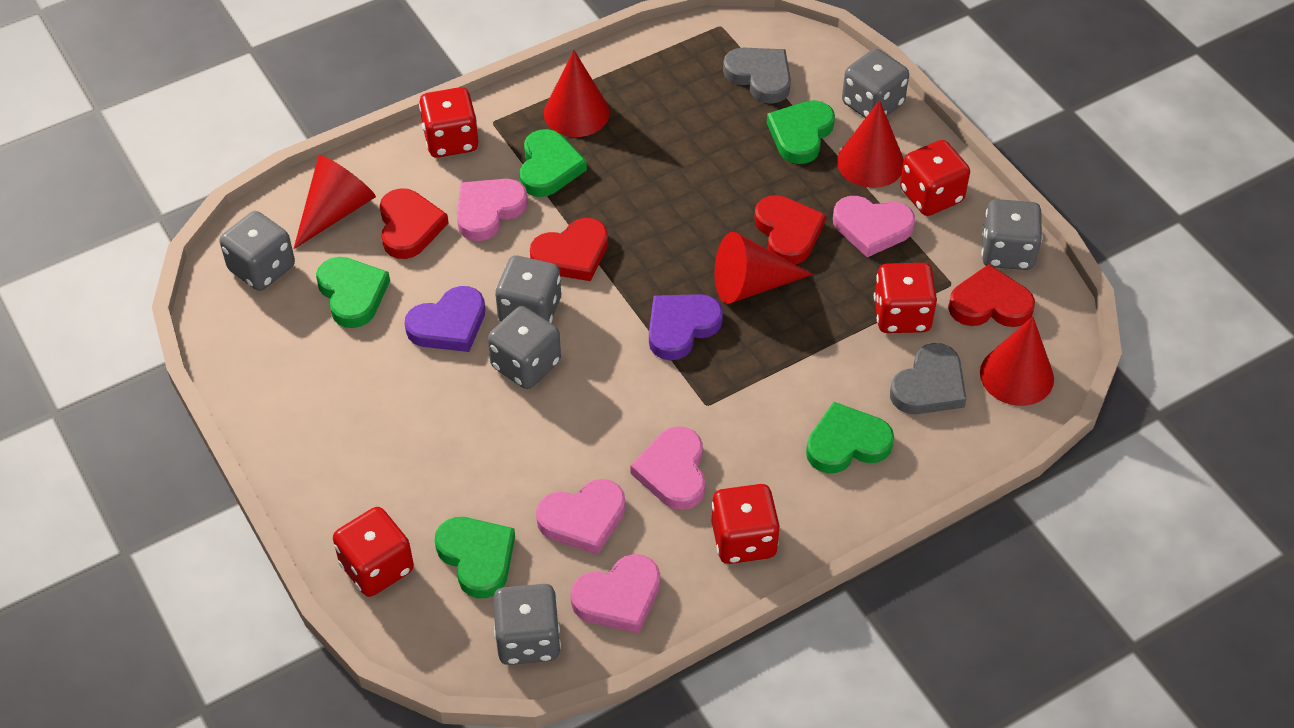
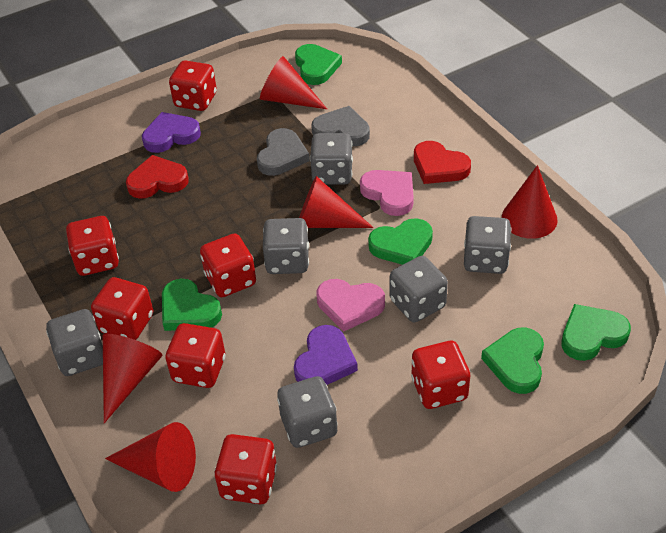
pink heart: [457,179,528,241] [536,479,626,555] [570,554,660,633] [630,426,706,510] [833,196,915,257] = 5 -> [317,279,385,332] [360,170,414,216] = 2
red dice: [333,507,414,597] [419,87,478,158] [712,484,780,564] [874,263,937,333] [900,140,970,216] = 5 -> [66,216,119,276] [91,277,154,340] [165,323,225,388] [169,60,217,111] [200,233,256,297] [214,434,277,504] [411,341,470,409] = 7
red heart: [380,188,449,259] [530,218,608,281] [754,195,826,264] [948,264,1035,327] = 4 -> [126,155,189,199] [414,141,471,184] = 2

